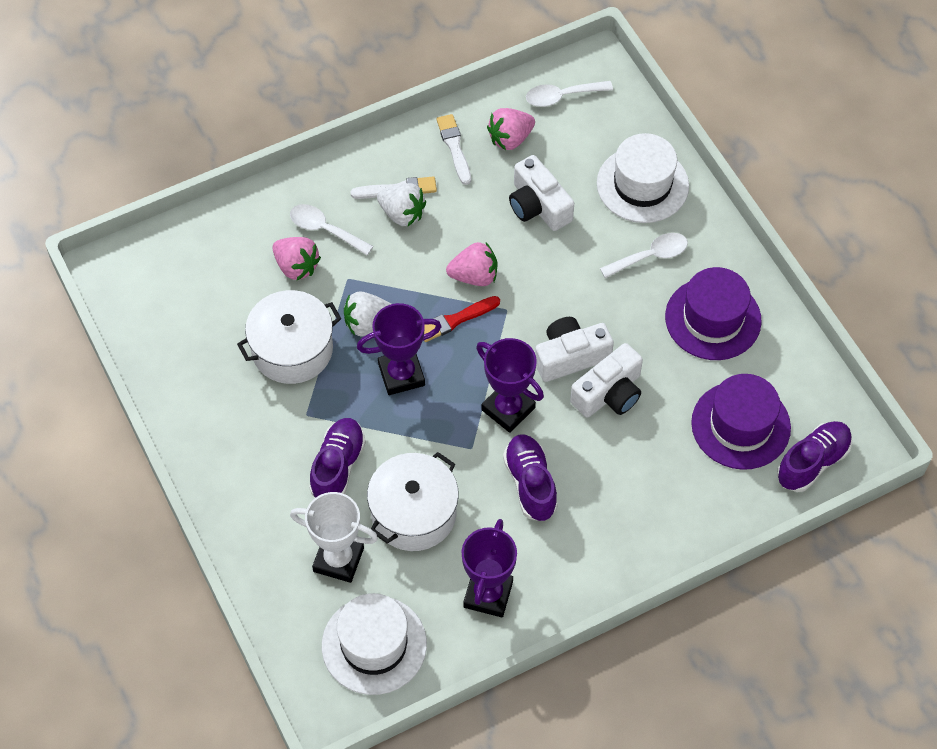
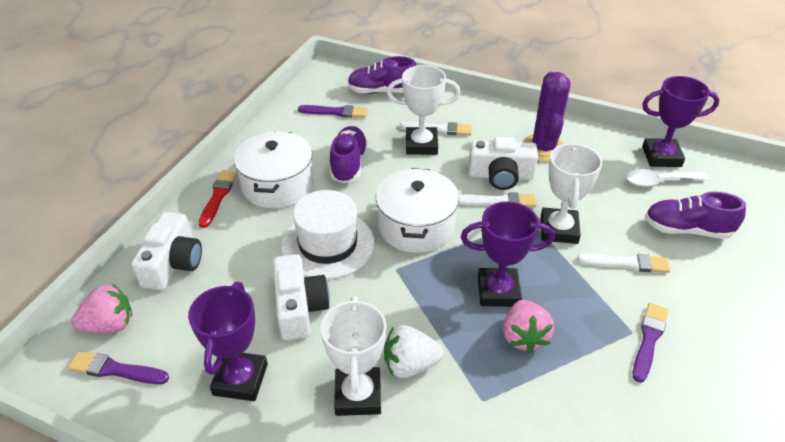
pink strawberry: [272,237,321,280] [446,242,497,286] [487,108,535,150] = 3 -> [71,283,132,333] [503,300,554,354] = 2
purple brush: none = 0 -> [68,351,169,384] [298,105,368,118] [633,303,669,383] = 3
purple cactus: none = 0 -> [523,72,571,162] = 1
purple hat: [665,267,762,360] [691,374,791,470] = 2 -> none = 0
white brush: [350,176,437,199] [437,114,471,185] = 2 -> [400,122,472,136] [459,192,537,208] [577,253,670,273] = 3
white hat: [322,593,427,695] [597,133,689,223] = 2 -> [281,190,375,279] = 1
white spoon: [290,204,373,255] [526,81,613,107] [600,233,688,278] = 3 -> [626,169,709,187] = 1
white strawberry: [344,291,391,337] [377,183,426,226] = 2 -> [384,325,444,378] = 1
white trophy: [290,492,378,583] = 1 -> [321,296,387,416] [387,65,460,155] [541,143,602,244] = 3

